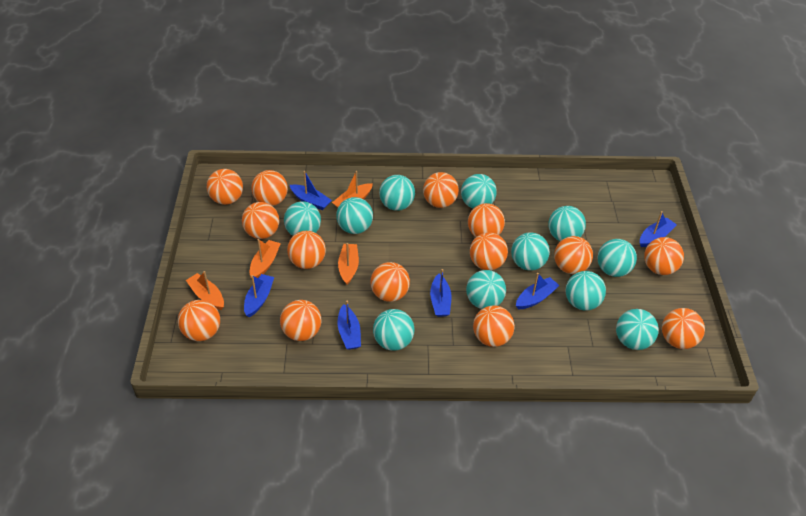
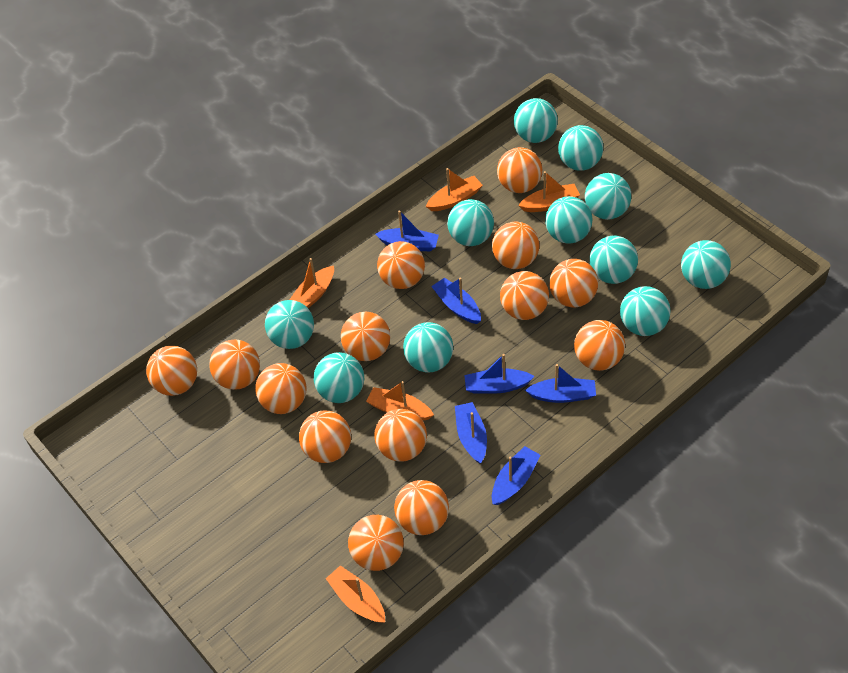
orange boat: [186,271,224,310] [250,239,281,278] [332,171,373,208] [338,243,359,285] = 4 -> [289,258,334,308] [326,566,385,623] [366,381,434,421] [426,168,483,211] [518,171,580,212] = 5

